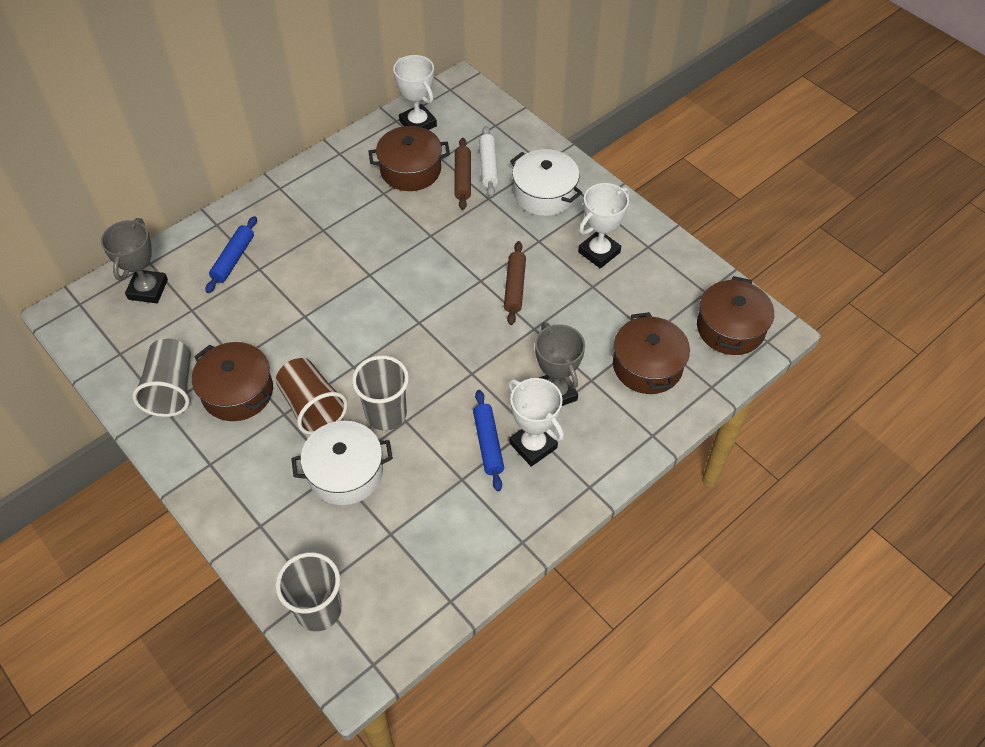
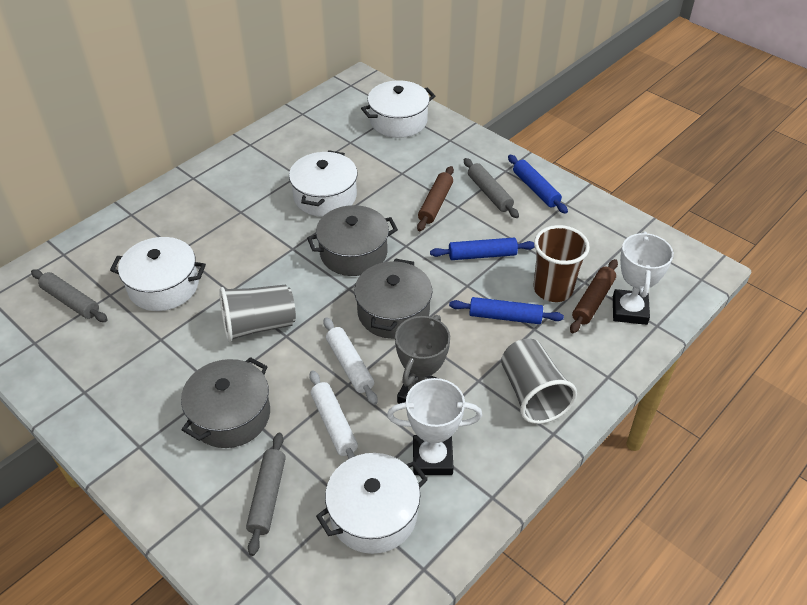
blue rolling pin: [205,216,257,293] [473,390,504,491] = 2 -> [430,238,535,260] [449,297,564,324] [508,155,568,214] = 3
brown pot: [192,342,273,421] [368,126,450,191] [613,312,690,394] [697,276,774,355] = 4 -> none = 0
grey cup: [132,339,191,417] [275,552,342,631] [352,355,409,431] = 3 -> [219,285,296,342] [501,339,577,424] = 2
grey pot: none = 0 -> [181,357,270,448] [307,205,398,276] [354,258,433,339] = 3
grey rolling pin: none = 0 -> [31,270,108,322] [246,433,286,556] [464,158,519,218] = 3
grey trophy: [101,218,168,303] [535,322,585,406] = 2 -> [395,315,450,404] = 1
white pot: [291,421,393,505] [510,149,582,216] = 2 -> [110,237,206,311] [289,150,357,217] [316,453,428,554] [361,81,435,138] = 4
white rolling pin: [479,126,498,197] = 1 -> [309,370,358,459] [323,317,378,405] = 2
white trophy: [393,55,437,130] [508,378,564,467] [578,183,630,268] = 3 -> [387,378,482,475] [613,231,674,325] = 2

